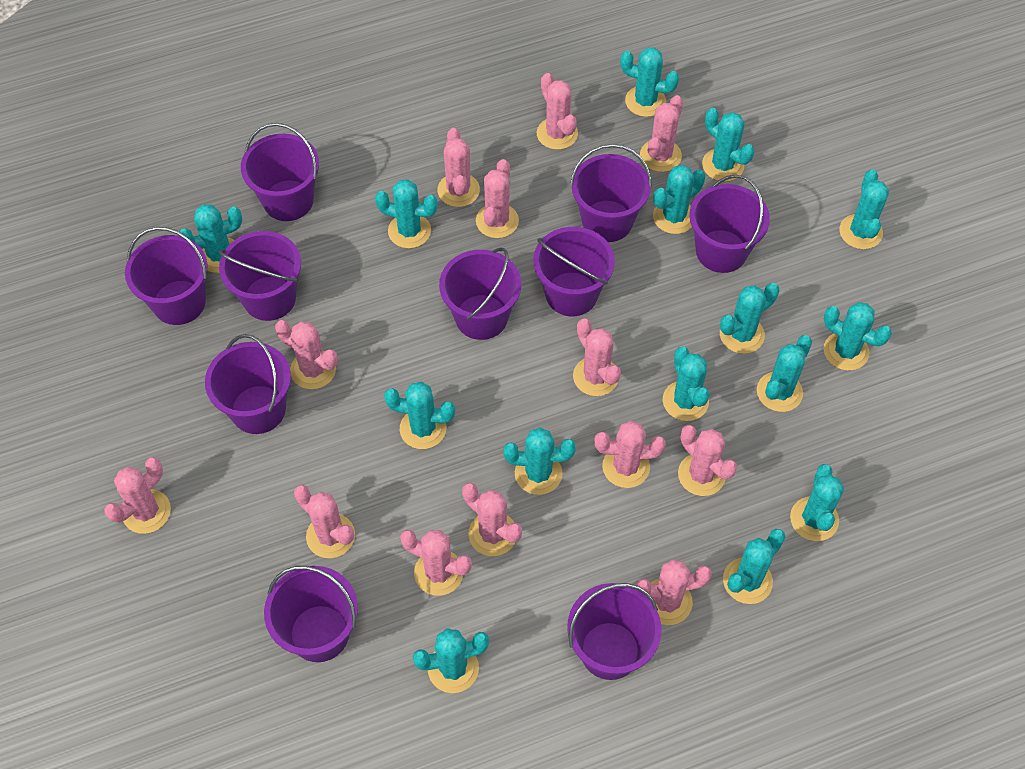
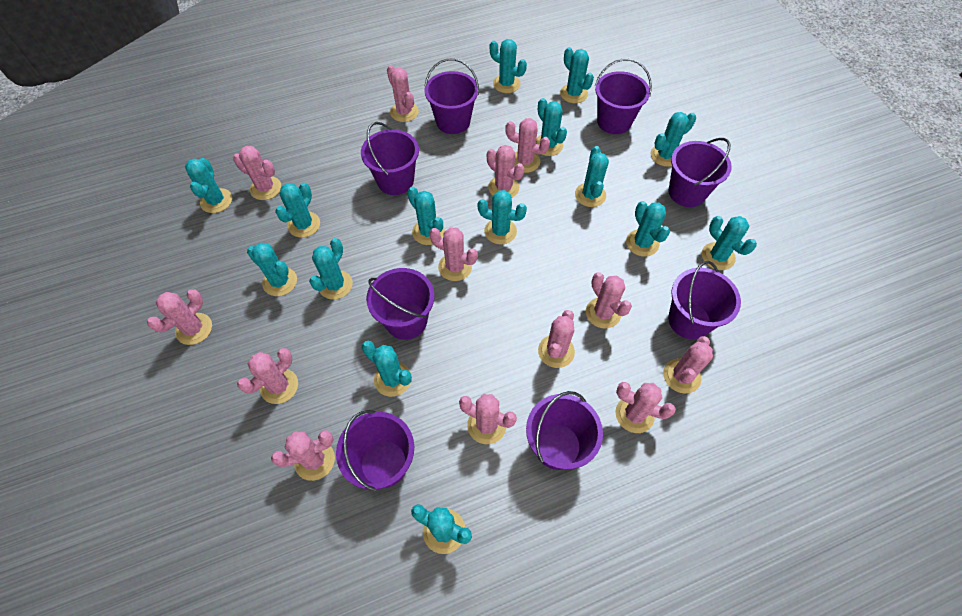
purple bucket: [125,227,208,325] [205,334,291,434] [219,231,301,321] [241,123,319,221] [264,566,358,662] [439,248,521,340] [533,227,615,316] [567,583,662,680] [570,144,652,242] [689,175,770,273] = 10 -> [336,410,414,491] [361,122,419,195] [366,268,434,340] [424,58,479,134] [526,391,603,470] [595,58,652,134] [668,138,732,207] [668,261,741,339] = 8

